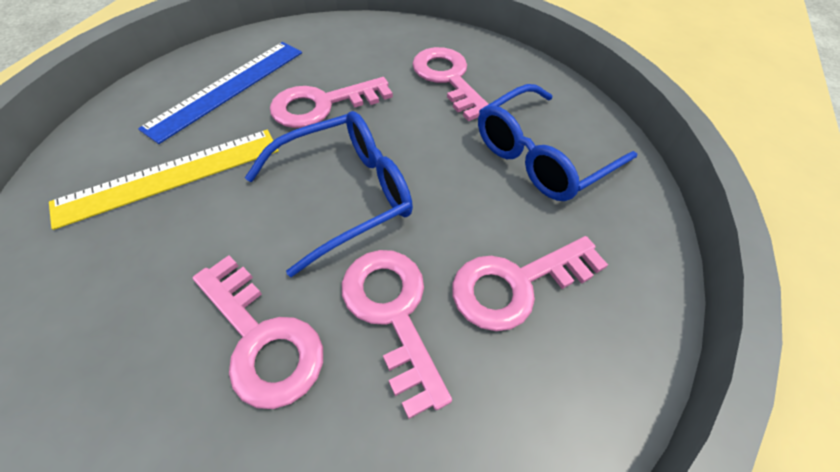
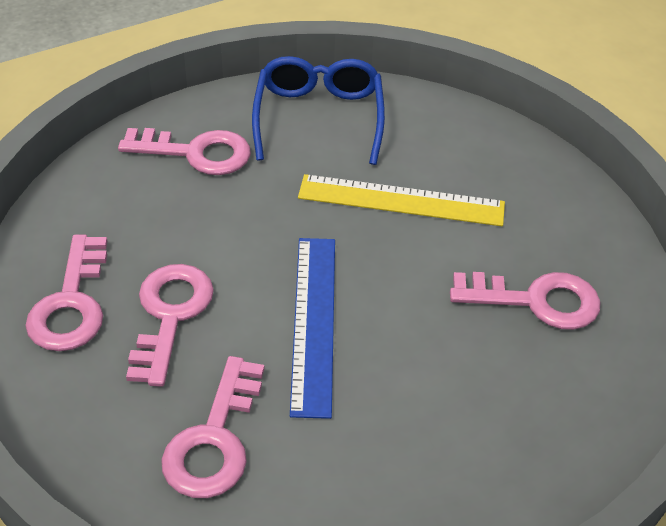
blue glasses: [245,111,413,277] [478,84,638,201] = 2 -> [252,56,385,165] = 1

